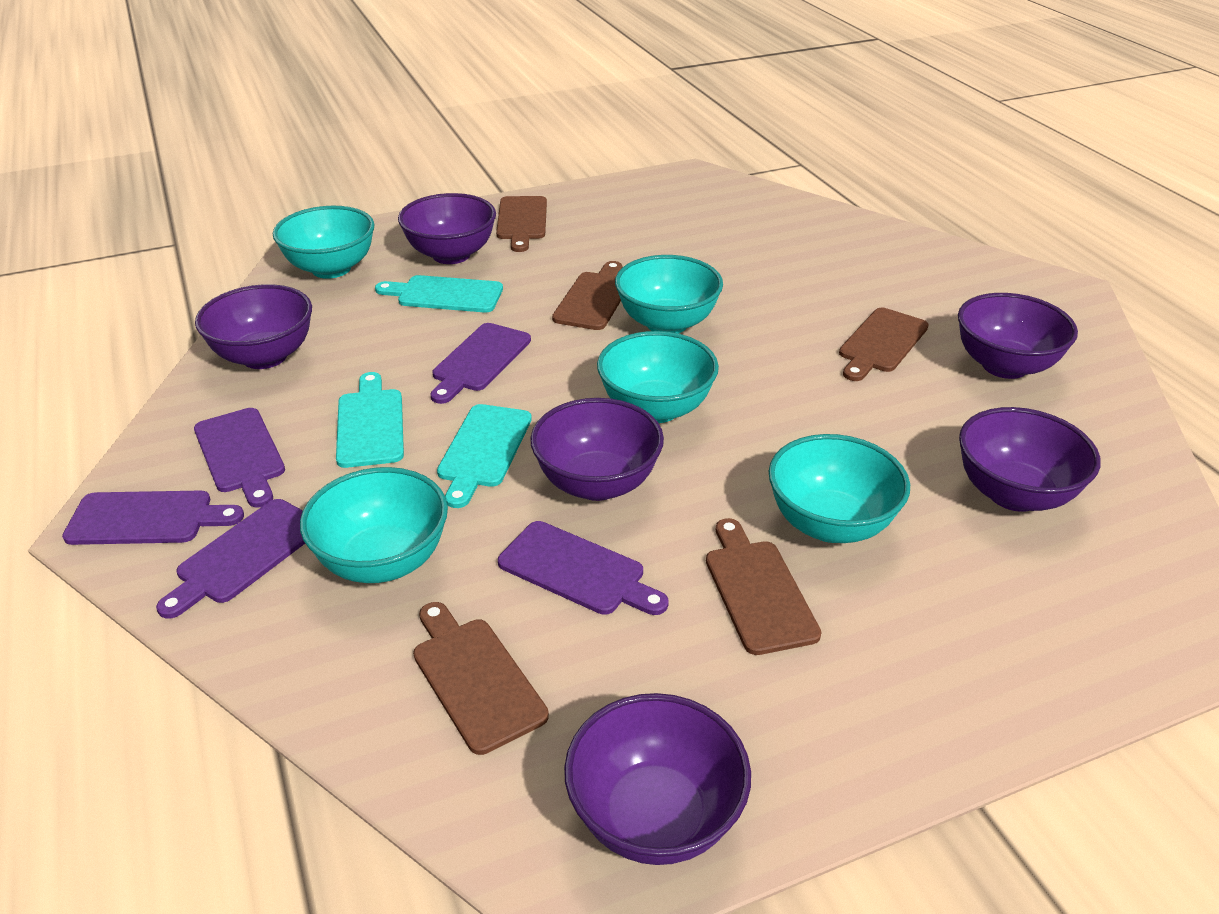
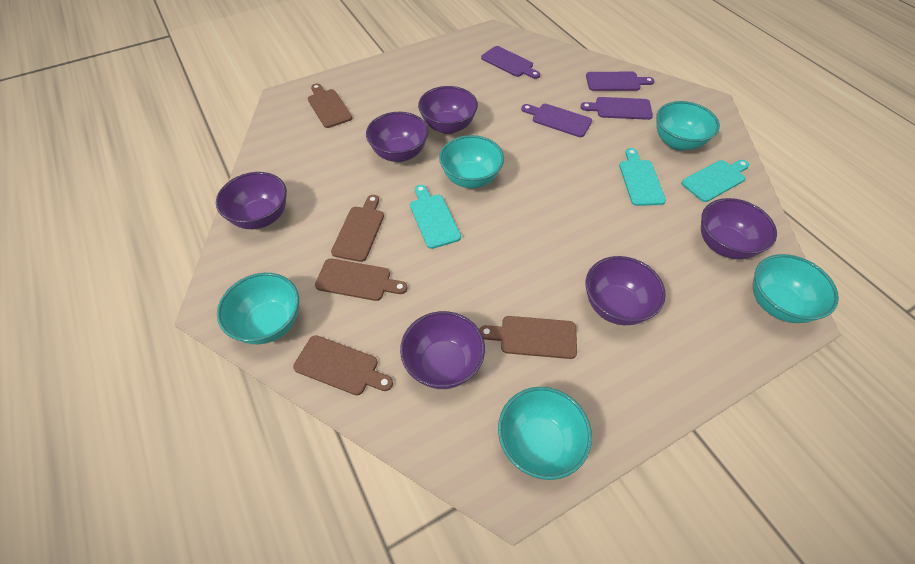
purple cutting board: [62,491,244,545] [156,499,305,619] [194,408,285,508] [431,323,531,404] [498,521,669,615] = 5 -> [481,46,540,79] [521,104,592,137] [580,97,653,120] [586,72,654,91] = 4

